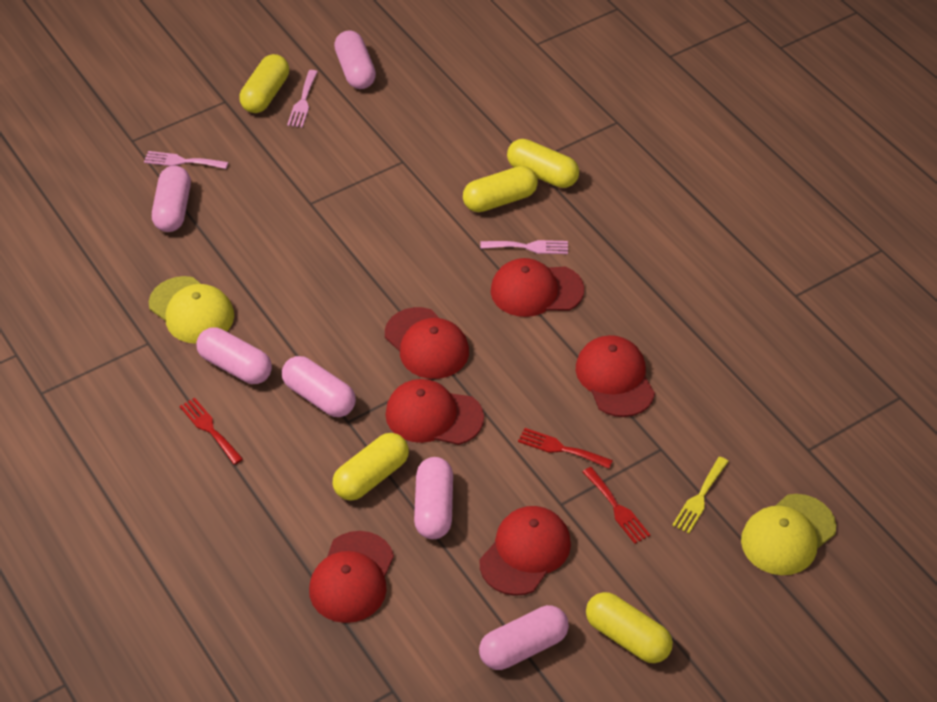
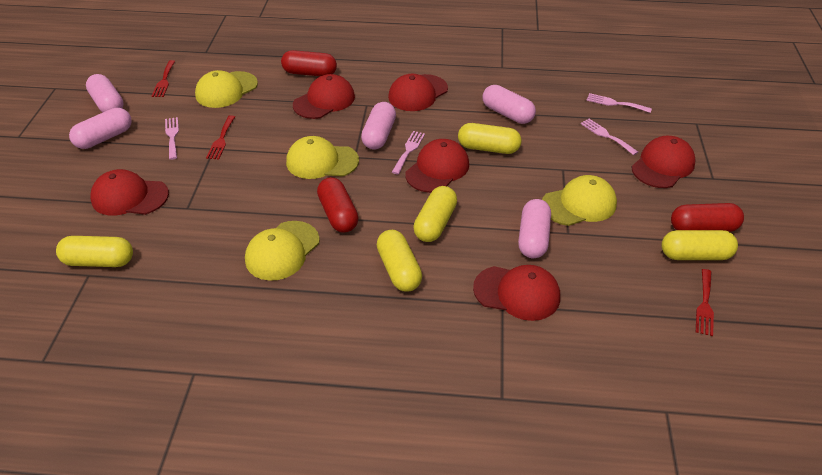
pink capsule: [152,166,191,232] [196,327,272,384] [282,356,356,417] [334,30,376,89] [414,457,453,539] [479,605,569,670] = 6 -> [69,108,132,149] [86,74,123,112] [361,102,396,149] [482,85,536,124] [518,199,551,258] = 5
pink fork: [144,151,228,169] [287,70,318,128] [480,240,568,254] = 3 -> [165,117,179,160] [392,131,425,174] [580,119,638,155] [586,93,652,113] = 4
red capsule: none = 0 -> [281,50,337,76] [317,177,359,233] [671,203,744,232] = 3
yellow cap: [149,276,234,344] [741,494,836,575] = 2 -> [195,70,258,108] [245,221,320,281] [286,136,359,179] [542,175,617,226] = 4
yellow fork: [672,457,729,533] = 1 -> none = 0

